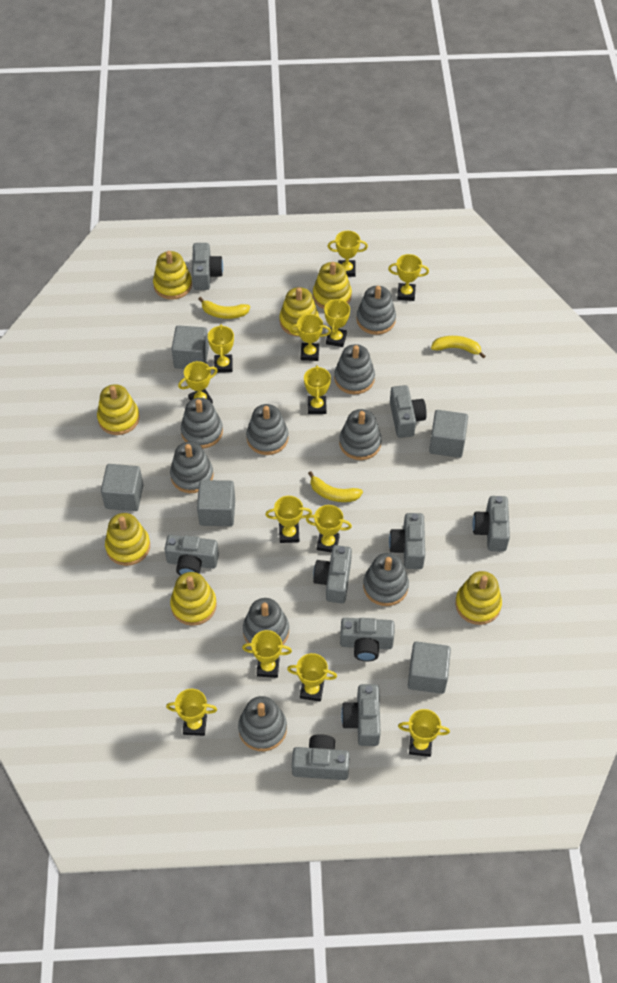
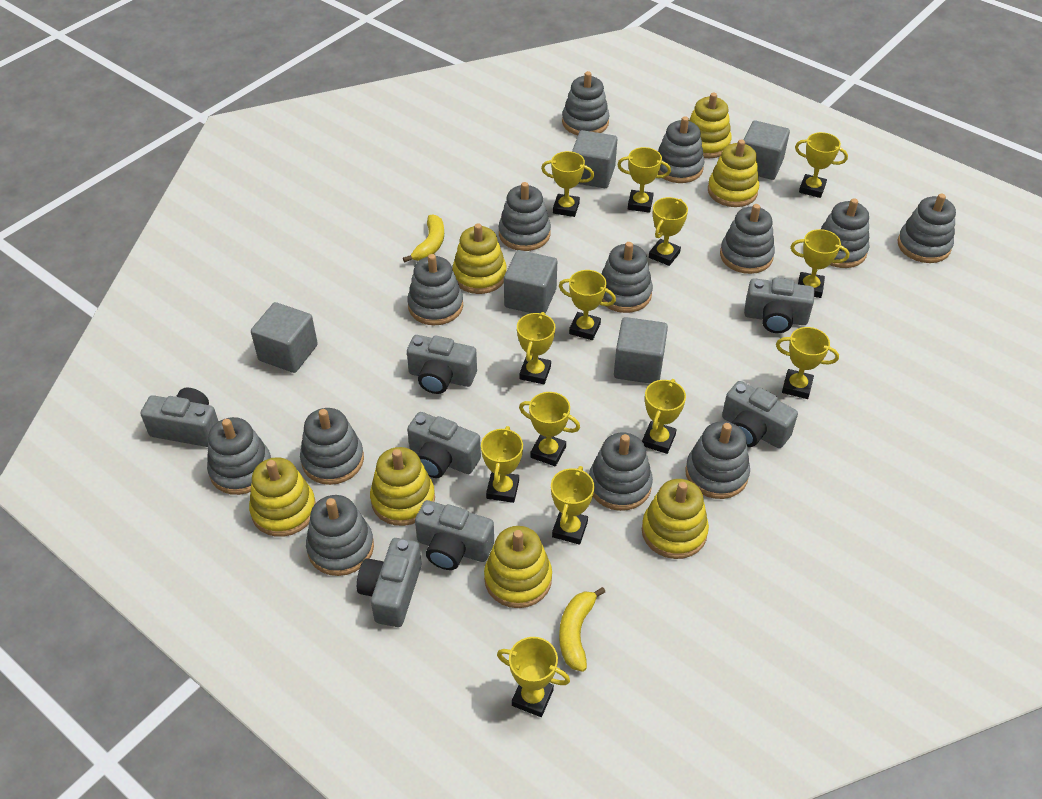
grey camera: [165,535,219,576] [192,243,223,290] [292,734,350,780] [313,545,352,603] [340,618,395,661] [341,684,381,746] [389,513,425,569] [390,385,427,438] [472,496,510,552] = 9 -> [140,387,219,447] [357,538,422,627] [407,335,477,394] [407,412,481,478] [415,500,494,570] [722,381,798,448] [744,278,814,333] = 7
grey stacking toy: [170,442,213,493] [181,398,223,448] [238,696,287,751] [243,598,289,645] [246,404,289,455] [334,344,375,394] [339,409,382,460] [356,286,396,335] [363,553,409,606] = 9 -> [207,417,271,495] [300,408,364,485] [306,495,374,576] [407,254,463,325] [499,182,551,251] [562,71,610,135] [589,433,653,511] [601,242,653,313] [658,116,705,183] [685,421,750,499] [720,204,775,274] [821,198,869,268] [898,194,956,263] = 13
yellow banana: [198,297,250,319] [308,471,363,502] [431,336,485,358] = 3 -> [403,215,444,262] [559,587,605,672] = 2

